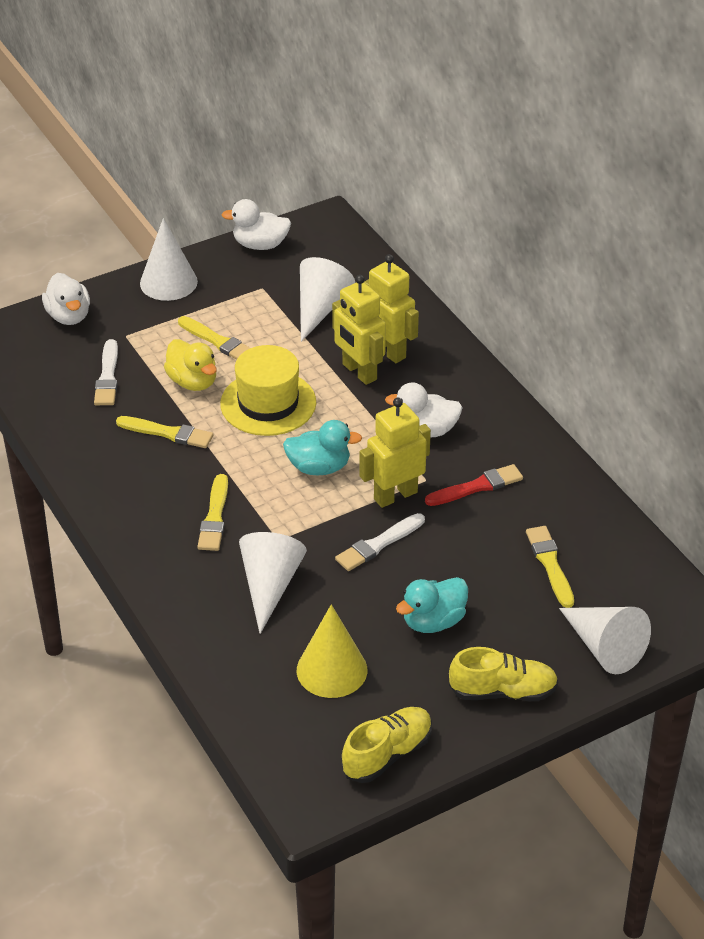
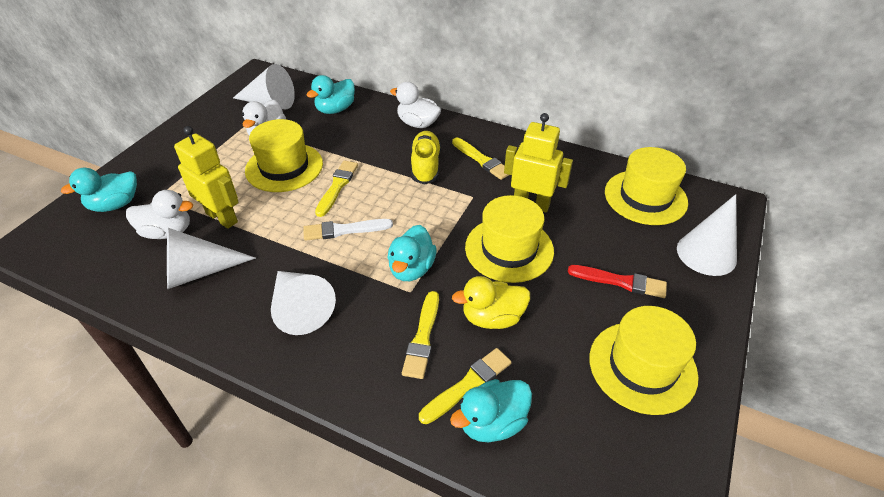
turquoise duck: [283,420,362,476] [396,577,468,633] = 2 -> [61,167,137,212] [307,75,355,114] [387,225,437,281] [450,379,532,442] = 4
white brush: [94,339,118,405] [335,513,425,571] = 2 -> [304,219,393,241] = 1
yellow cone: [297,604,367,698] = 1 -> none = 0
yellow hat: [220,345,316,436] = 1 -> [245,119,323,192] [465,195,554,283] [589,306,699,415] [605,147,688,225] = 4
yellow robot: [332,275,386,385] [359,398,431,508] [364,254,419,363] = 3 -> [174,126,239,229] [504,113,573,212] = 2
yellow shoe: [342,707,432,783] [449,647,558,701] = 2 -> [411,131,441,185] = 1

